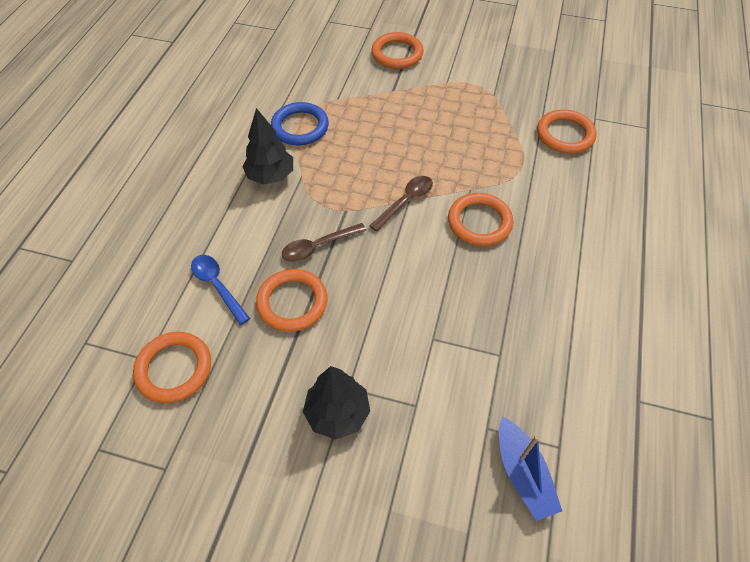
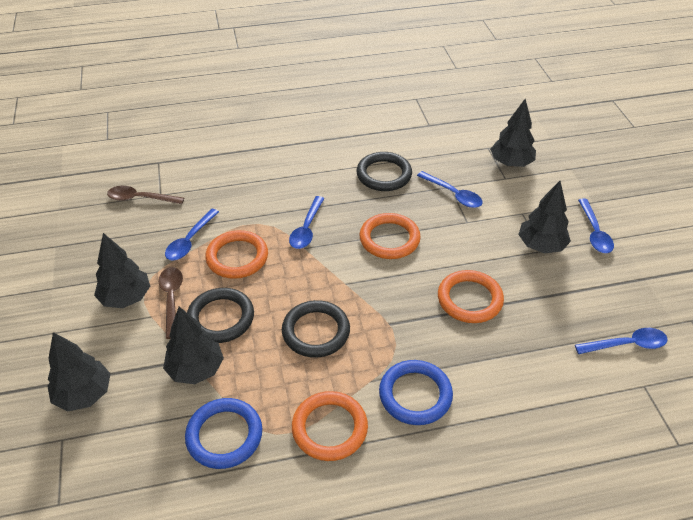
black ring: none = 0 -> [187,288,254,343] [282,300,350,358] [356,152,412,191] = 3
black tree: [242,108,293,185] [303,366,370,440] = 2 -> [47,332,111,411] [94,233,150,308] [163,307,224,384] [490,99,536,167] [518,181,571,254] = 5
blue boat: [499,416,562,521] = 1 -> none = 0
blue ring: [271,102,329,146] = 1 -> [185,398,262,469] [379,360,453,425] = 2
blue spoon: [191,255,250,325] = 1 -> [165,209,219,260] [289,196,325,249] [417,171,483,208] [575,328,668,354] [578,199,614,253] = 5
orange ring: [133,332,211,403] [256,269,328,332] [371,32,424,69] [448,193,513,246] [537,109,597,154] = 5 -> [205,230,268,279] [292,391,368,461] [360,213,421,259] [438,270,504,323] = 4

